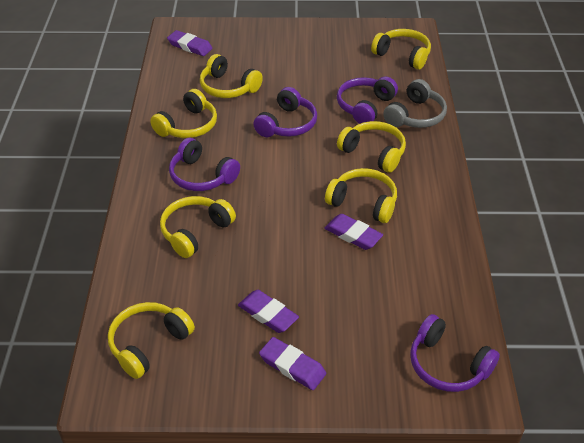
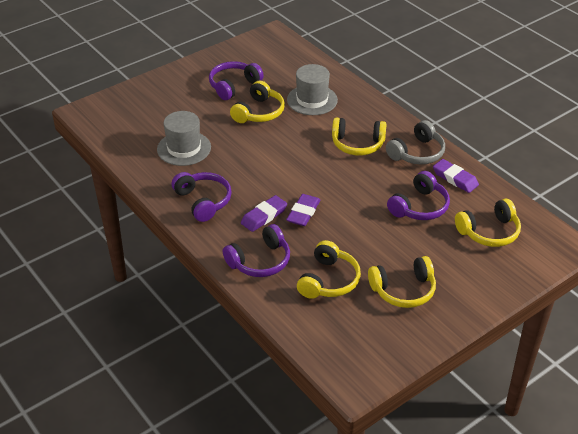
grey hat: none = 0 -> [157,111,211,166] [287,64,338,115] = 2
purple eraser: [167,30,213,56] [238,290,299,333] [259,337,326,390] [324,214,383,250] = 4 -> [241,195,287,232] [286,194,321,226] [433,159,479,193] = 3
yellow headphones: [108,302,195,379] [150,89,217,138] [160,196,236,258] [200,54,263,98] [325,168,397,223] [337,121,406,173] [371,29,431,70] = 7 -> [230,81,285,123] [297,240,361,299] [332,118,387,155] [368,256,436,308] [455,199,521,247] = 5

